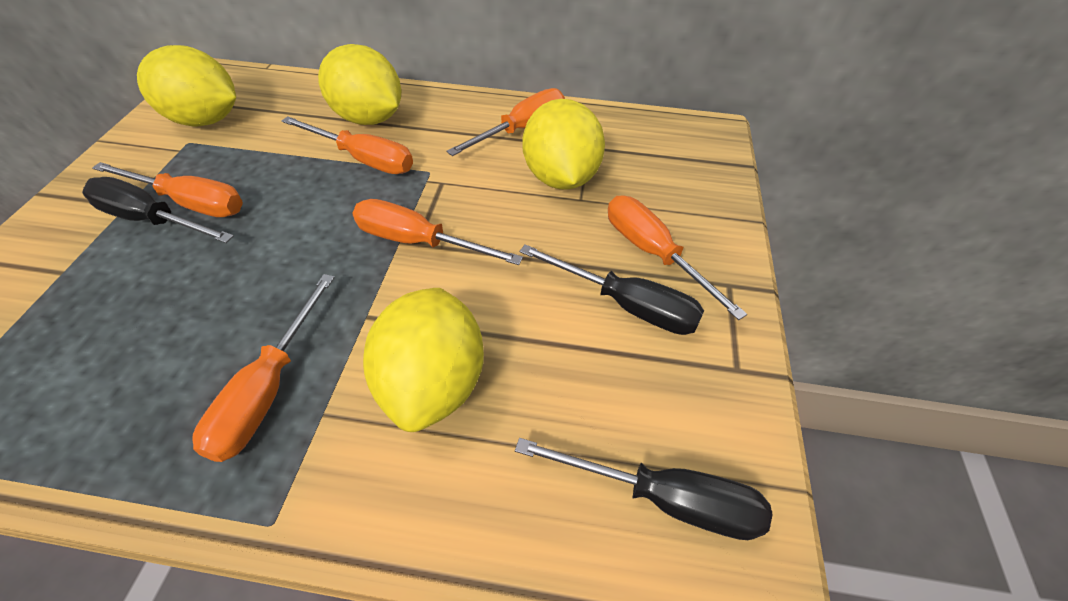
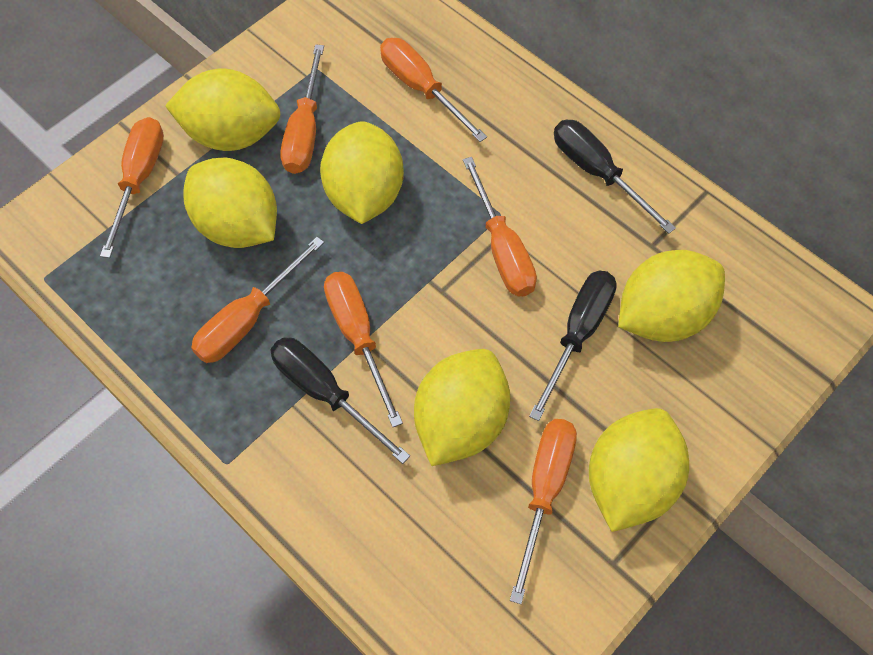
orange screwdriver: [92,162,243,217] [192,274,335,462] [282,116,413,174] [353,199,523,265] [446,88,565,156] [608,196,747,320] = 6 -> [100,117,164,258] [191,237,324,363] [280,44,324,174] [324,272,403,427] [380,38,487,142] [463,157,537,296] [510,419,577,604] = 7
yellow lemon: [137,45,236,127] [318,44,401,125] [363,288,484,432] [522,99,605,190] = 4 -> [165,68,281,151] [183,157,277,248] [320,121,404,224] [414,349,510,466] [589,408,689,532] [618,250,725,342] = 6

